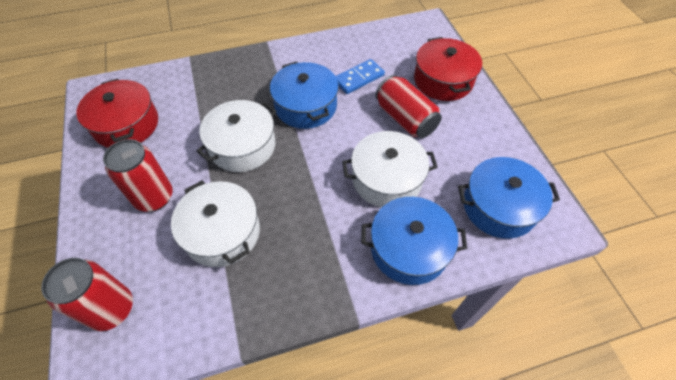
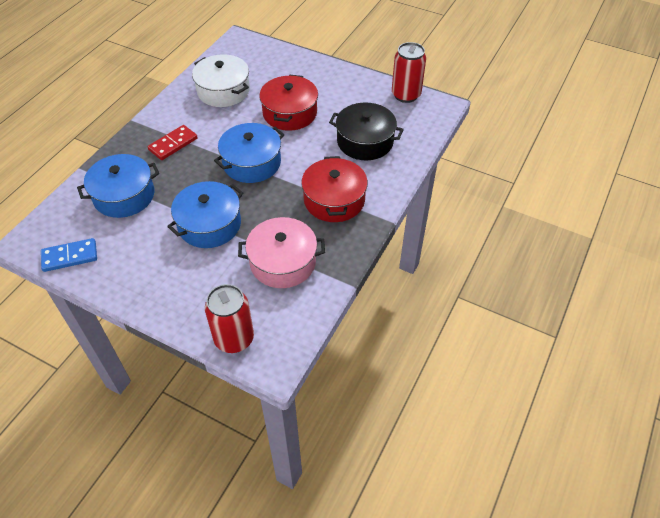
black pot: none = 0 -> [329,103,404,160] = 1
pink pot: none = 0 -> [238,217,325,288] = 1
red can: [41,258,133,331] [103,139,173,212] [375,75,442,138] = 3 -> [205,284,254,353] [392,42,426,103] = 2
red domino: none = 0 -> [148,125,198,160] = 1
white pot: [171,180,260,267] [197,100,276,172] [342,131,437,207] = 3 -> [192,54,250,107] = 1

